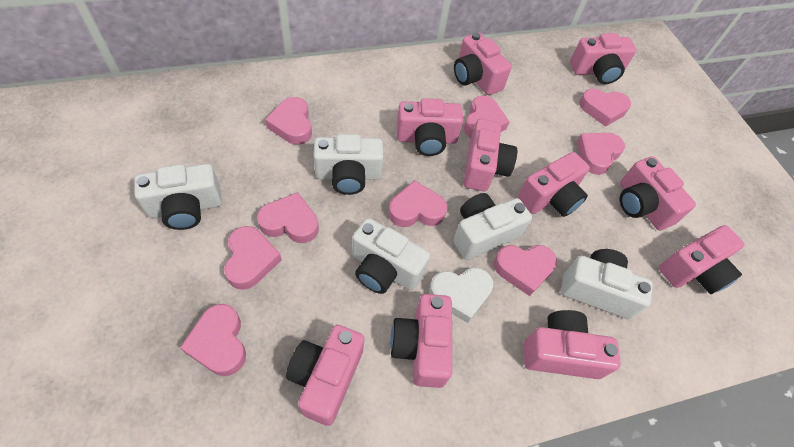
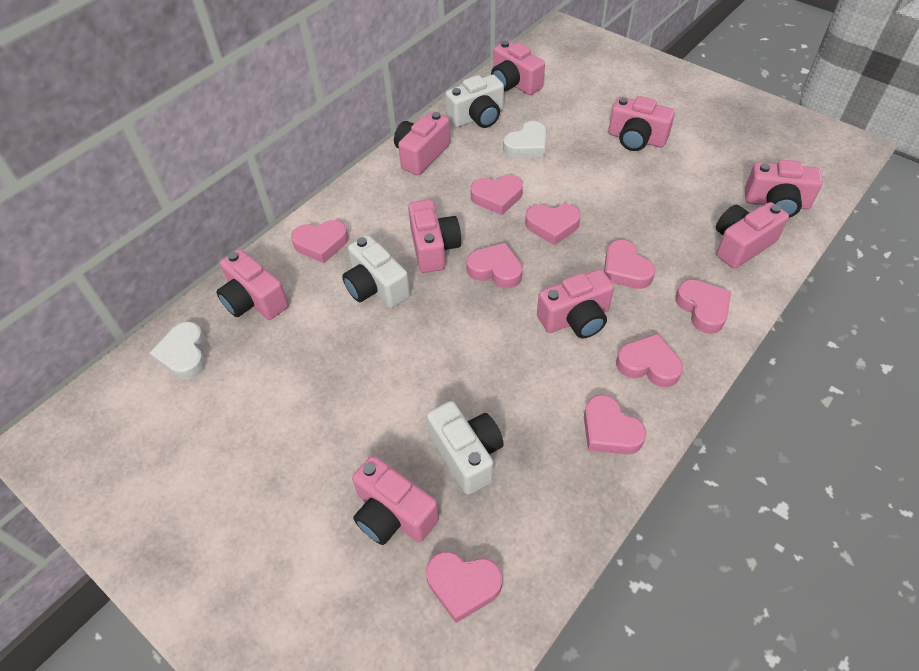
pink camera: [286,325,364,426] [390,294,452,388] [396,98,464,156] [454,32,512,95] [463,119,517,191] [517,152,590,217] [524,310,621,379] [570,33,637,84] [620,156,696,230] [659,225,745,294] = 10 -> [216,249,289,320] [352,455,439,545] [394,112,450,175] [408,199,461,273] [491,40,545,95] [537,269,614,338] [608,96,675,151] [716,202,789,269] [745,160,823,218] = 9
white camera: [134,164,222,230] [313,134,384,195] [352,218,430,294] [453,193,532,260] [561,249,653,319] = 5 -> [342,235,410,308] [427,401,504,495] [446,75,504,128] = 3
white heart: [429,267,493,323] = 1 -> [150,322,206,380] [503,121,546,158] = 2

